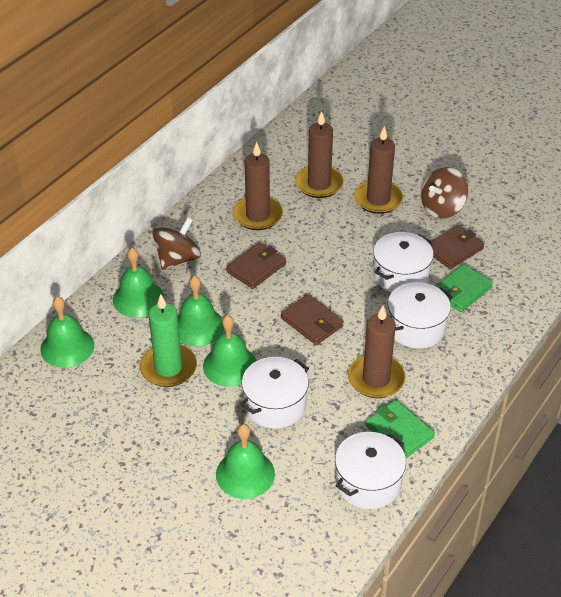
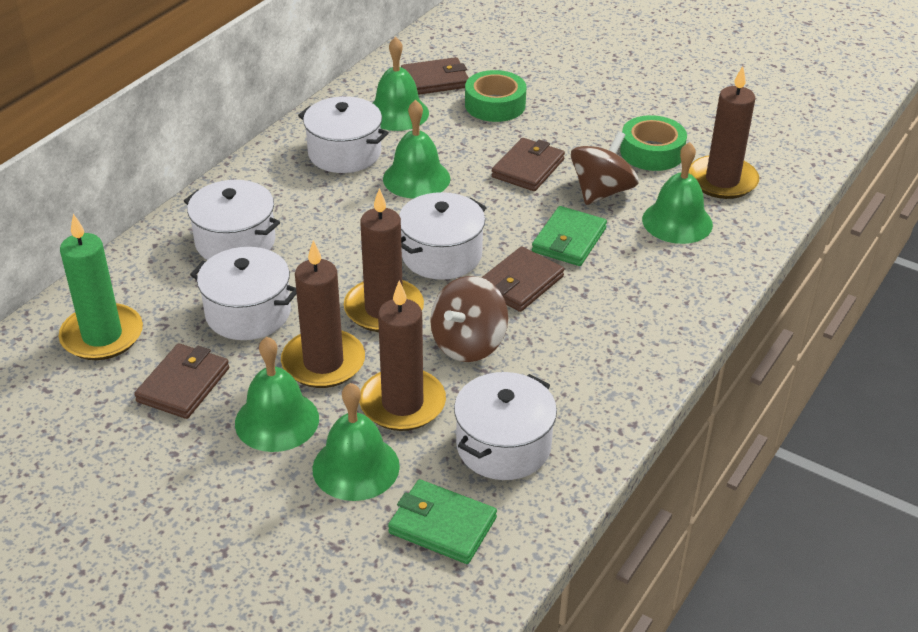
brown wallet: [226,242,286,289] [281,295,344,345] [430,225,484,269] = 3 -> [134,343,229,419] [401,57,469,95] [481,246,564,312] [492,138,565,191] = 4
green tape: none = 0 -> [465,70,526,122] [620,115,687,171] = 2
white pot: [240,357,309,429] [335,432,406,509] [373,232,434,293] [388,282,452,348] = 4 -> [184,180,280,260] [190,247,297,340] [298,96,389,173] [399,192,487,280] [454,372,557,480] = 5

